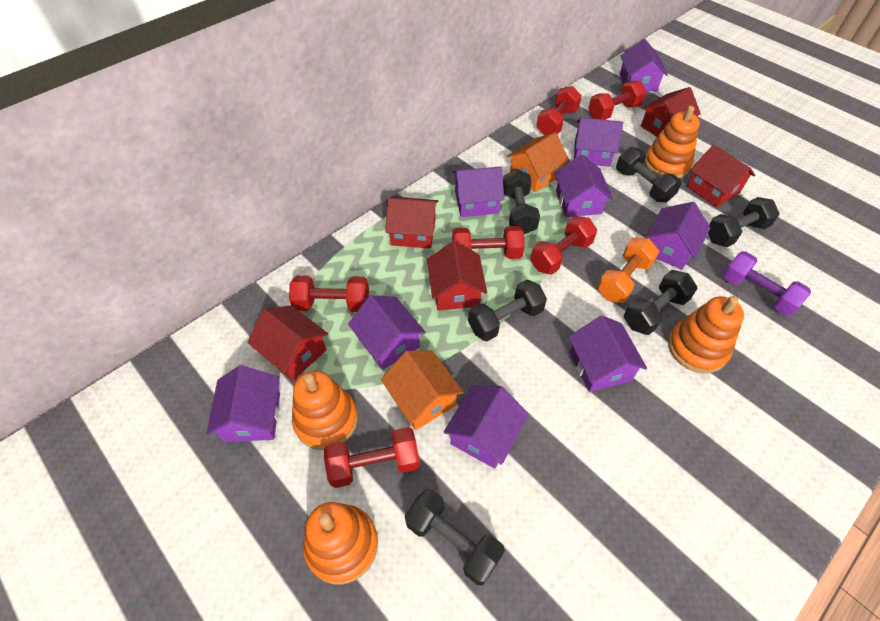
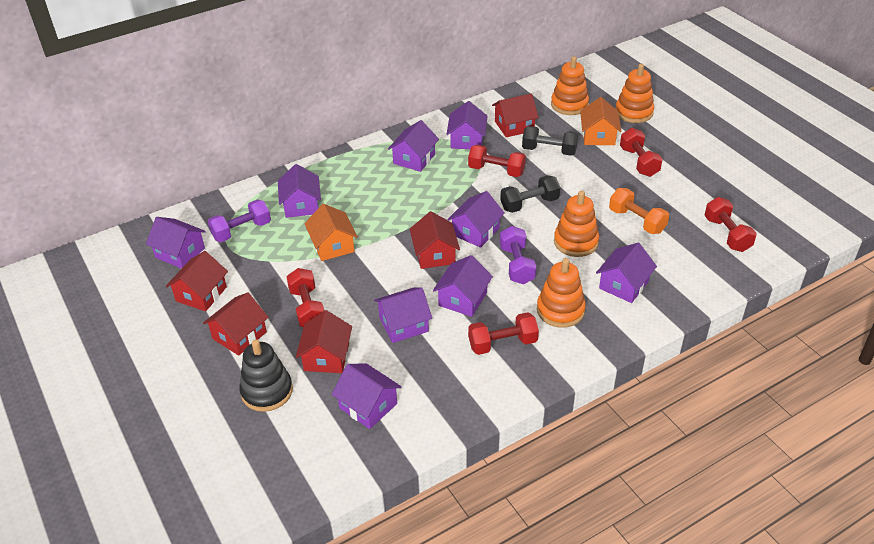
black dumbbell: [405,489,505,585] [468,280,547,341] [503,169,540,234] [616,147,682,202] [624,270,698,335] [708,197,780,247] = 6 -> [500,175,560,213] [522,126,578,156] = 2
black stacking toy: none = 0 -> [239,339,293,412] = 1
purple dumbbell: [723,251,811,316] = 1 -> [208,199,271,242] [500,226,536,285] = 2
red dumbbell: [289,275,369,312] [324,427,420,488] [452,226,525,259] [530,216,597,275] [536,86,582,135] [588,81,646,120] = 6 -> [286,268,324,327] [468,145,526,177] [468,312,539,355] [620,128,663,177] [704,197,757,252] = 5

